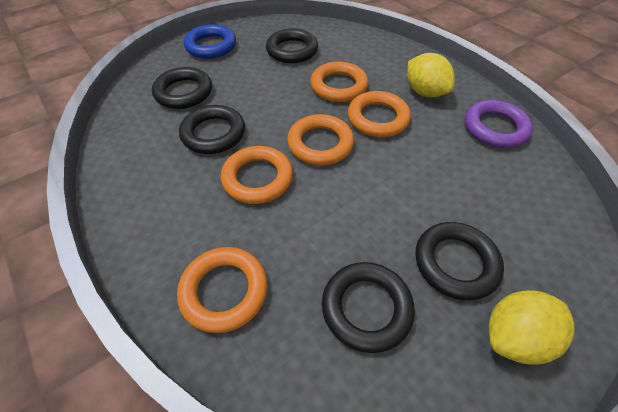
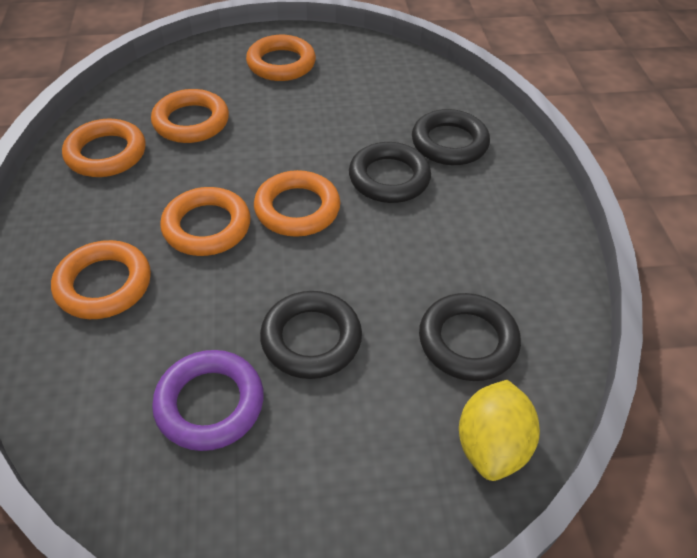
black ring: [152,67,212,109] [179,105,245,154] [266,28,318,63] [322,262,415,353] [415,222,504,300] = 5 -> [260,291,362,379] [349,142,431,203] [412,109,490,165] [419,293,521,381] = 4
blue ring: [184,24,236,59] = 1 -> none = 0
orange ring: [177,247,268,333] [221,146,293,204] [287,114,354,166] [310,61,368,102] [348,91,411,137] = 5 -> [51,240,151,319] [62,119,145,177] [151,89,229,143] [160,187,251,256] [246,35,316,81] [254,170,340,237] = 6
yellow lemon: [407,53,455,97] [489,290,575,365] = 2 -> [459,380,540,481] = 1

